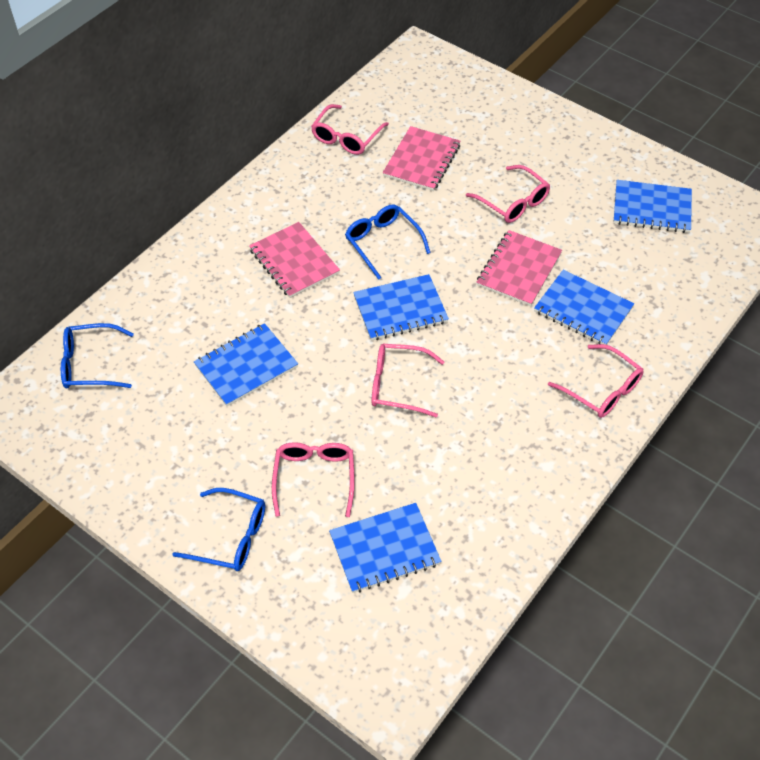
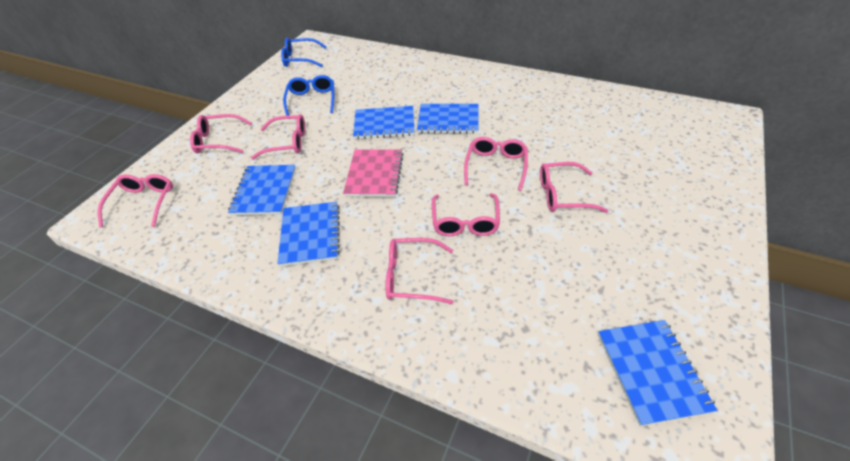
blue glasses: [61,323,134,389] [172,488,265,571] [345,204,430,280] = 3 -> [281,38,327,67] [283,75,334,116] = 2
pink glasses: [272,442,355,517] [311,104,389,155] [371,344,444,418] [466,165,550,223] [548,344,644,418] = 5 -> [98,174,173,227] [190,114,252,153] [251,114,305,160] [386,238,454,304] [432,193,500,236] [464,137,528,191] [540,162,608,213] = 7
pink notebook: [249,222,340,298] [383,126,460,191] [477,230,562,306] = 3 -> [343,149,403,197] = 1

